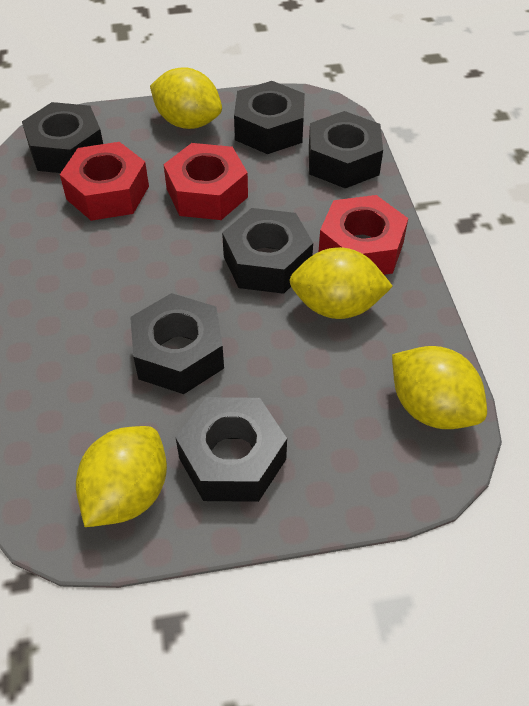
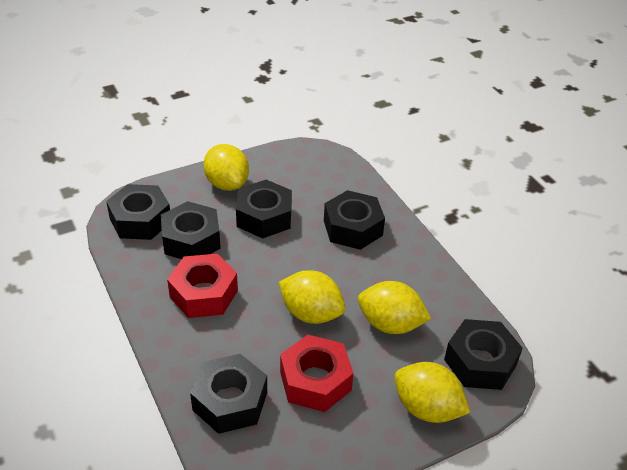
red nut: [60,142,149,221] [163,143,248,220] [319,195,408,275] = 3 -> [167,254,238,318] [280,335,354,412] = 2

